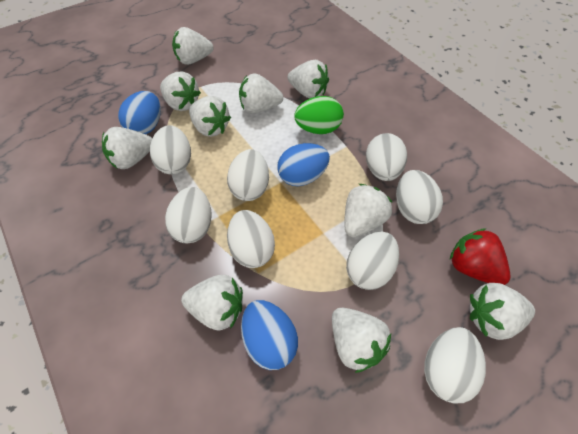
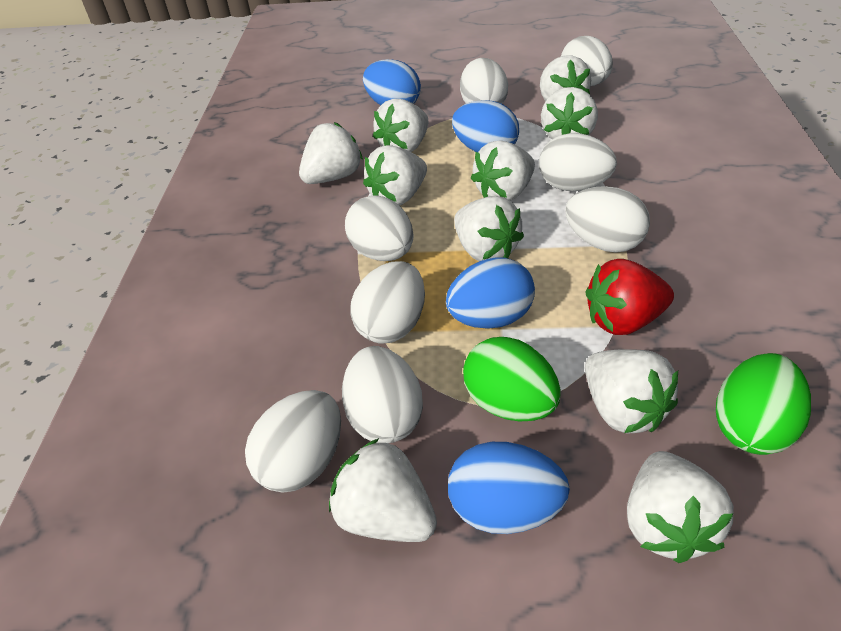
blue egg: [118,91,161,134] [241,300,298,370] [277,143,330,186] = 3 -> [363,59,421,105] [446,257,535,328] [448,442,570,534] [452,100,519,152] = 4
green egg: [294,96,344,134] = 1 -> [463,337,561,422] [716,353,811,455] = 2

